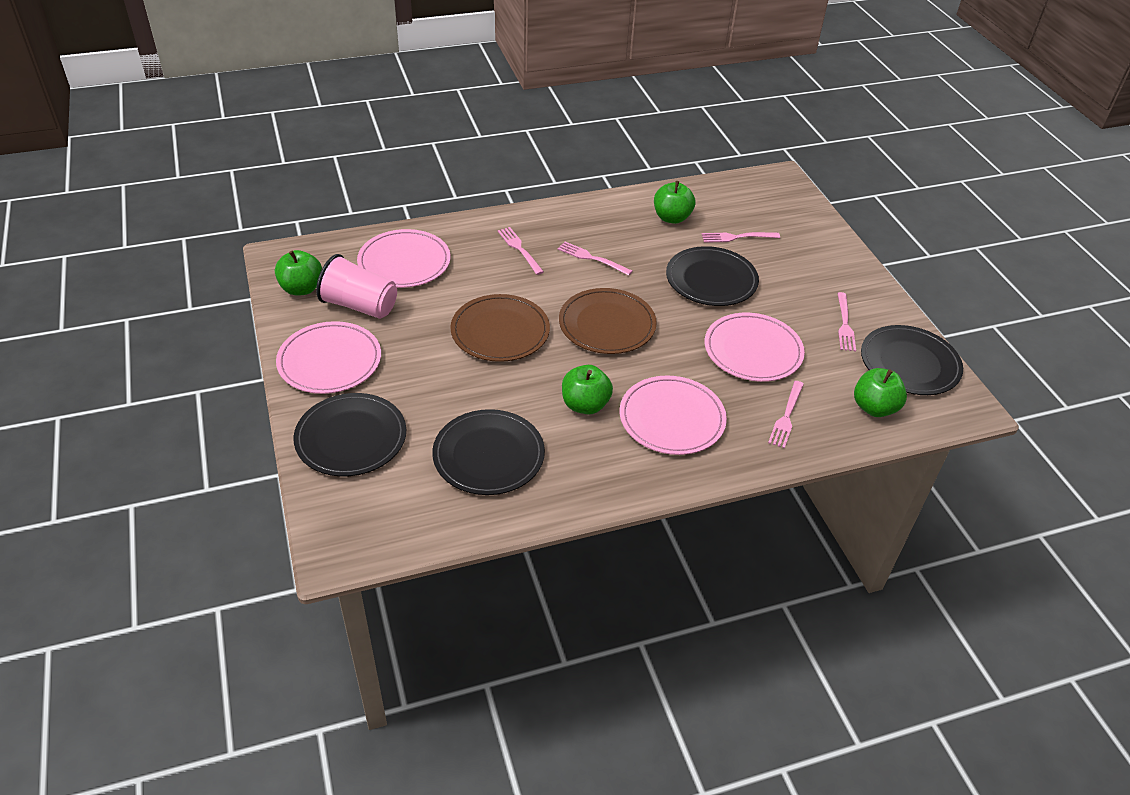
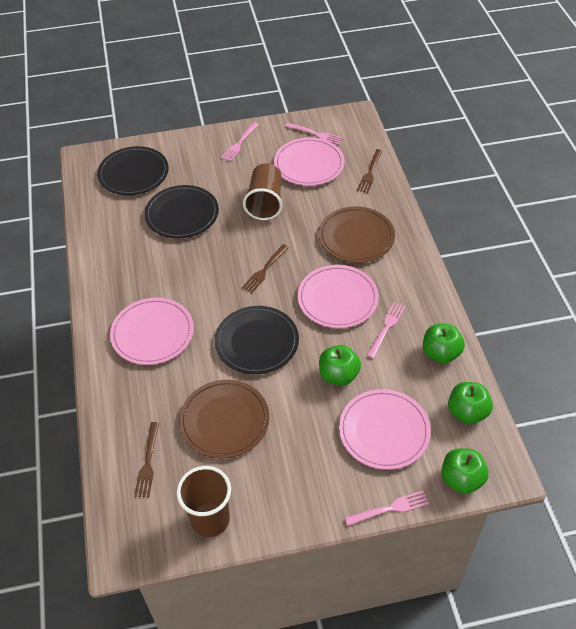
black plate: [294,393,406,477] [432,409,545,495] [666,246,759,306] [861,325,963,395] = 4 -> [97,146,169,195] [144,185,219,238] [215,306,299,374] = 3
brown cup: none = 0 -> [177,466,231,537] [243,163,283,220] = 2
brown fork: none = 0 -> [134,422,159,497] [242,244,289,293] [357,149,383,193] = 3
pink cup: [316,254,397,319] = 1 -> none = 0
pink fork: [498,227,544,275] [558,242,632,276] [702,232,780,243] [768,381,804,448] [837,292,856,351] = 5 -> [221,122,259,162] [285,123,343,145] [345,491,429,526] [367,302,405,359] = 4

